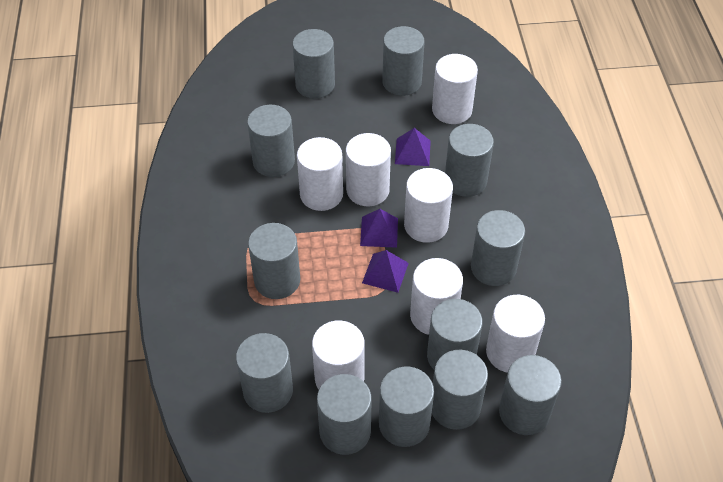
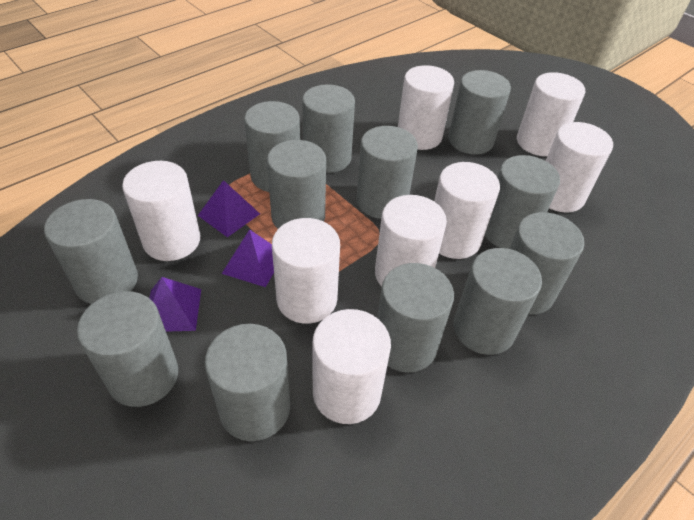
white cylinder: [297,137,343,211] [312,320,365,390] [346,133,391,206] [404,168,453,243] [410,258,463,335] [432,54,478,124] [486,295,545,373] = 7 -> [122,161,200,261] [272,218,340,324] [312,309,391,424] [375,195,447,286] [398,65,454,150] [434,162,500,259] [517,72,585,156] [546,122,613,213] = 8

